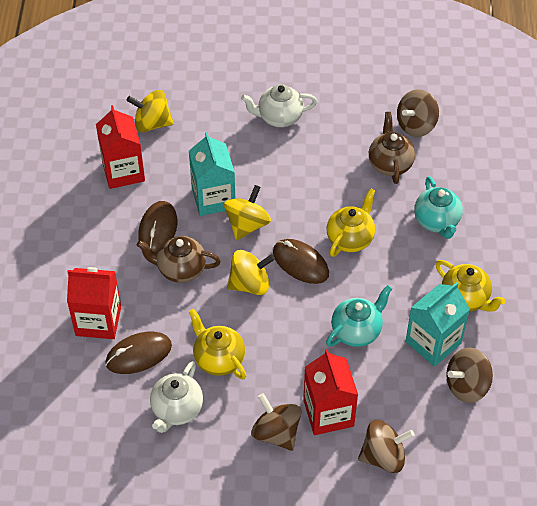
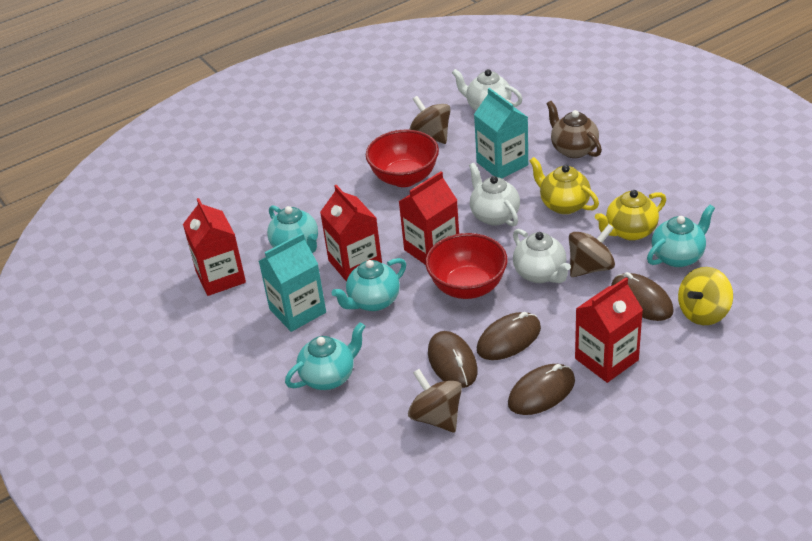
brown mouse: [105,331,172,374] [138,201,177,253] [273,239,329,284] = 3 -> [428,331,478,388] [477,312,541,360] [508,364,575,415] [611,272,673,321] = 4
brown spinning top: [251,393,301,451] [358,420,415,473] [397,89,439,137] [446,347,493,403] = 4 -> [408,369,462,433] [409,96,451,144] [569,224,615,277] = 3
brown teapot: [137,236,221,283] [369,112,415,184] = 2 -> [546,101,602,158] = 1
red bowl: none = 0 -> [366,130,439,187] [425,233,508,299] = 2
red carton: [67,267,121,339] [96,105,145,189] [303,349,358,435] = 3 -> [183,198,246,296] [320,185,382,282] [399,171,459,264] [575,277,643,383] = 4
turquoise teapot: [326,285,393,347] [414,176,463,239] = 2 -> [267,205,318,253] [285,322,365,390] [332,258,406,311] [647,205,715,267] = 4
white teapot: [150,361,203,433] [241,85,317,127] = 2 -> [452,69,523,111] [469,163,520,226] [513,229,571,283] = 3
yellow spinning top: [127,90,174,132] [224,185,271,241] [227,250,275,295] = 3 -> [678,267,733,325] = 1
yellow teapot: [189,309,246,379] [327,188,375,257] [435,260,506,312] = 3 -> [529,157,599,214] [595,190,666,241] = 2

